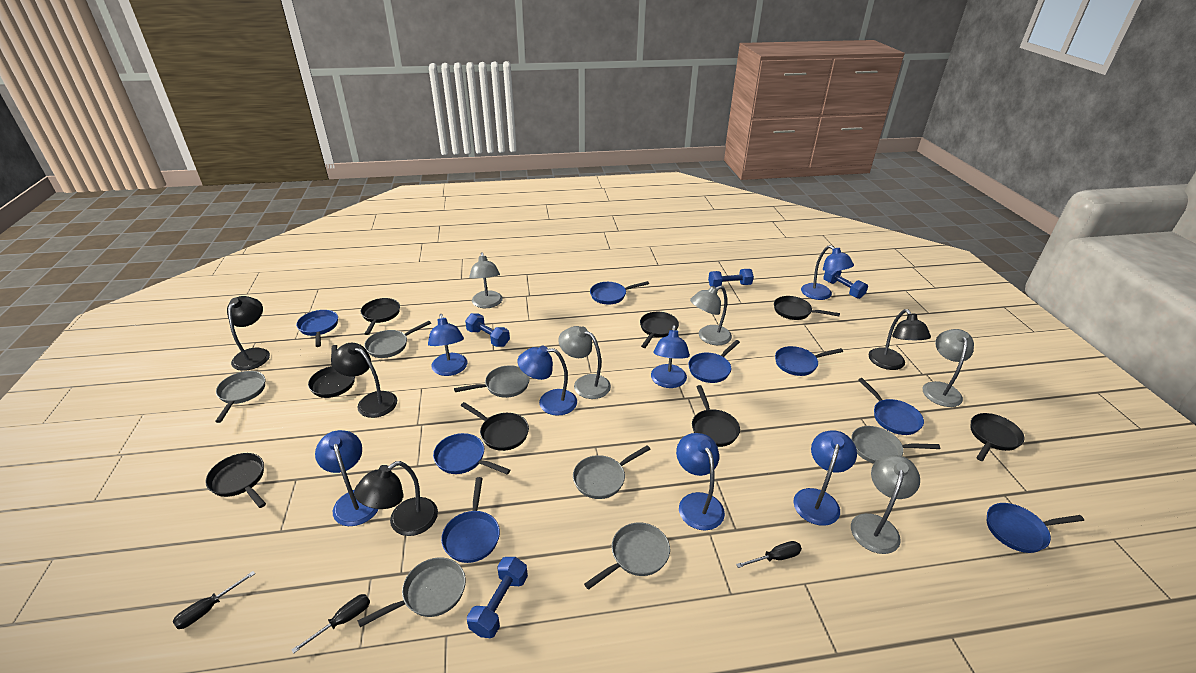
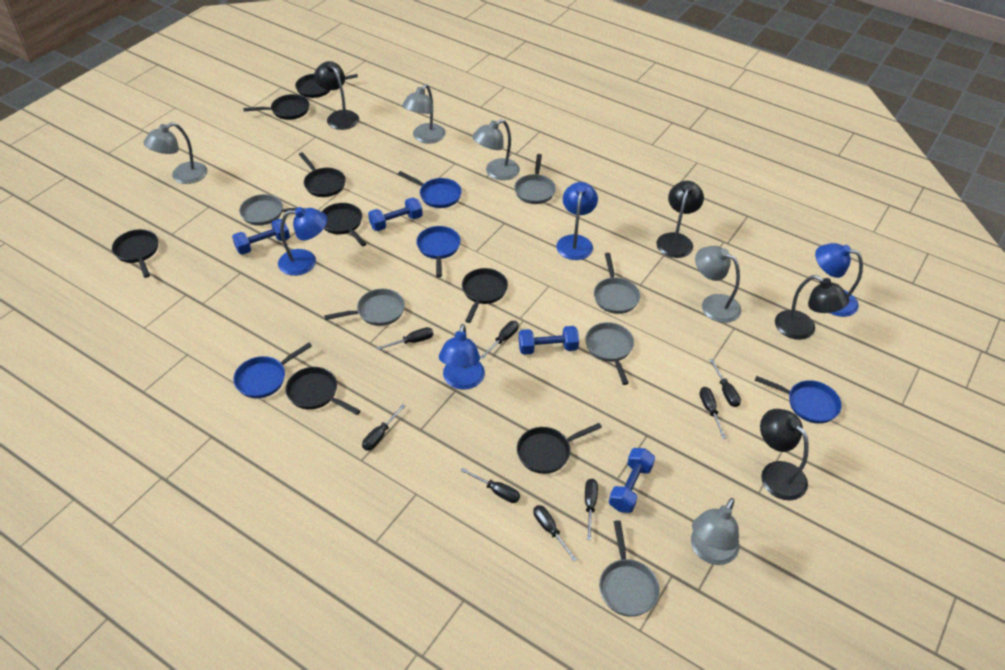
black screwdriver: [173,571,255,629] [292,594,370,654] [736,541,802,568] = 3 -> [362,404,406,451] [376,327,433,350] [460,468,520,503] [480,321,519,359] [533,505,577,562] [585,479,598,540] [699,387,726,439] [709,359,741,407] = 8
blue lamp: [315,430,379,526] [428,314,467,376] [517,346,577,416] [651,325,690,388] [676,433,725,530] [793,431,857,526] [801,245,854,300] = 7 -> [278,207,327,276] [439,324,485,389] [556,182,598,260] [815,243,863,317] = 4
blue pan: [296,310,338,347] [433,433,511,475] [441,477,500,563] [590,281,649,304] [688,340,740,383] [775,346,843,376] [858,378,924,435] [987,503,1084,553] = 8 -> [233,343,312,398] [398,171,462,208] [416,226,461,277] [755,376,842,424] = 4
grey pan: [215,371,265,423] [358,557,466,627] [364,321,431,358] [454,365,530,398] [573,445,650,499] [584,522,670,590] [851,426,940,464] = 7 -> [239,194,305,226] [324,289,405,326] [514,154,556,204] [585,322,634,385] [594,253,640,314] [599,520,660,617] = 6

